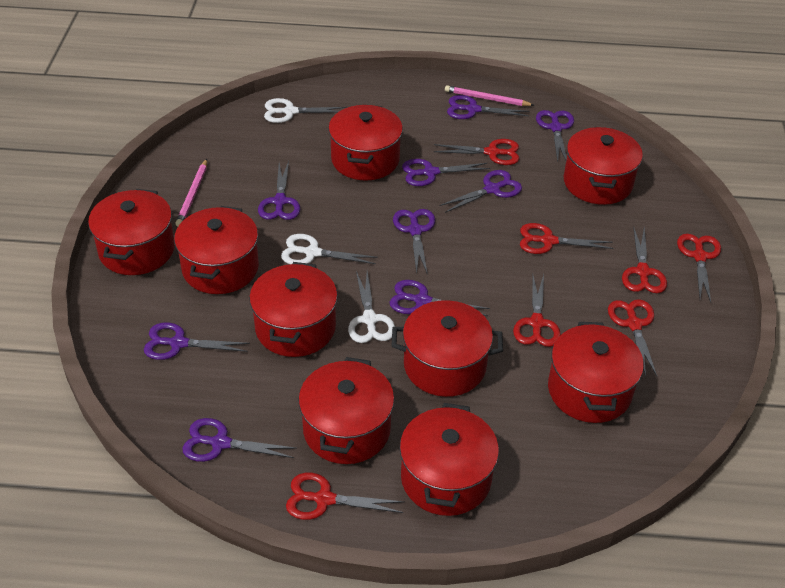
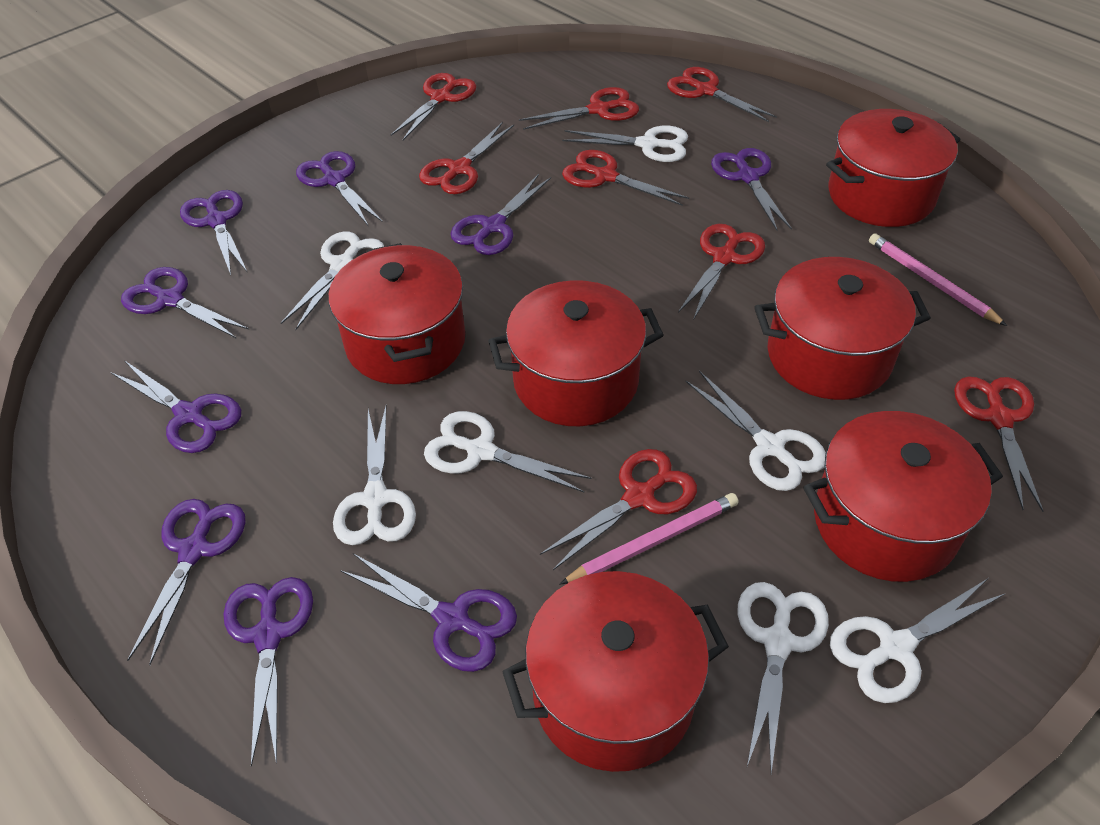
red pot: [88,189,175,275] [174,206,259,294] [249,262,338,357] [298,357,394,464] [328,104,403,181] [392,300,503,397] [400,403,499,516] [548,322,644,423] [564,127,643,205] = 9 -> [328,243,465,384] [488,280,664,426] [502,571,729,772] [754,257,931,400] [803,411,1003,582] [826,109,960,227] = 6
red scissors: [286,473,404,520] [434,139,519,165] [513,274,561,347] [520,223,614,254] [608,299,657,376] [622,226,667,293] [677,234,721,302] = 7 -> [391,73,476,140] [419,122,514,194] [519,87,639,130] [540,449,697,570] [562,150,689,206] [667,67,777,122] [678,224,765,319] [954,376,1043,512] = 8
white scissors: [264,98,347,123] [281,234,378,264] [348,271,395,343] = 3 -> [281,231,384,330] [333,406,416,545] [424,411,592,492] [562,126,688,162] [686,371,826,491] [737,582,829,774] [830,579,1006,703] = 7

